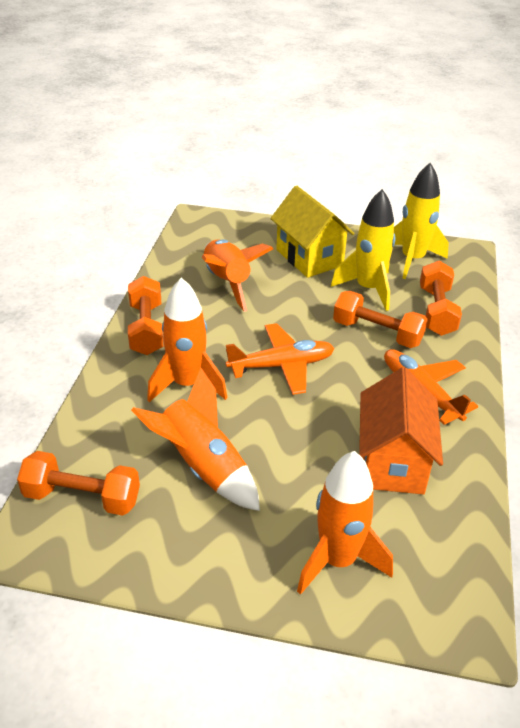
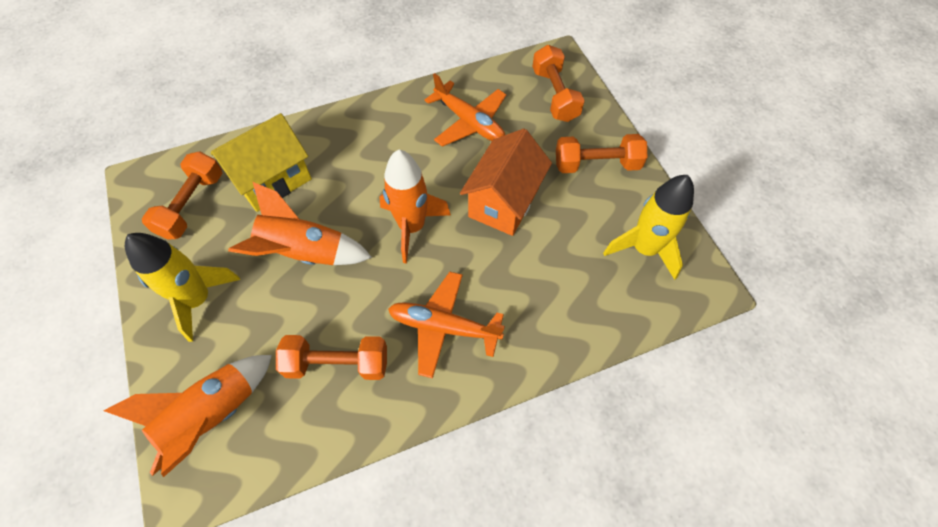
orange rocket: [131,368,260,511] [147,278,228,402] [202,239,273,312] [297,451,393,595] = 4 -> [104,355,272,477] [228,182,372,265] [379,149,451,263] = 3

